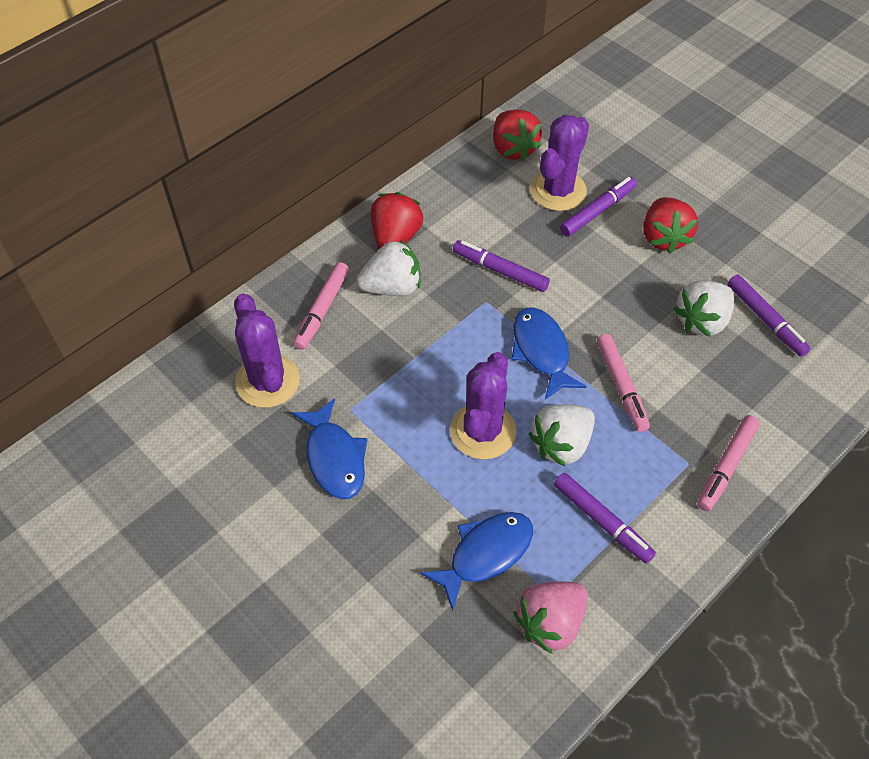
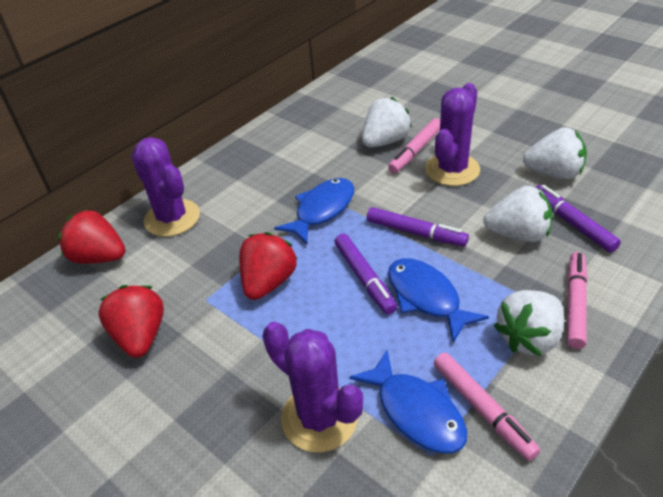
pink strawberry: [514,582,588,654] = 1 -> none = 0
purple marker: [453,240,550,292] [554,473,656,564] [560,177,636,236] [727,275,811,357] = 4 -> [335,233,397,315] [367,207,469,247] [535,185,621,253] = 3
white strawberry: [356,240,420,296] [528,404,595,466] [674,280,734,337] = 3 -> [362,97,412,147] [483,186,553,242] [494,290,564,356] [523,127,587,179] = 4

